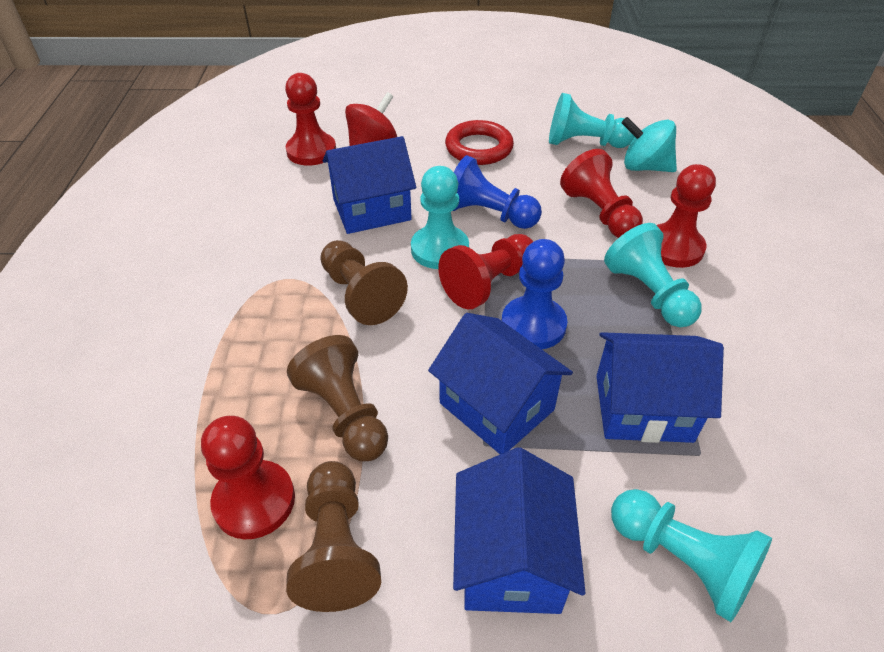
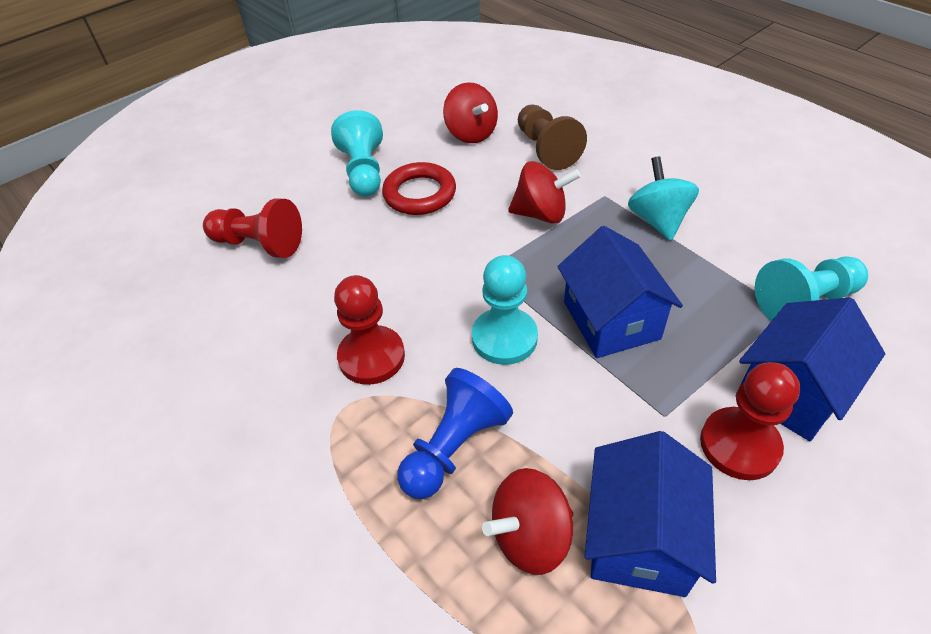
blue house: [323,136,416,234] [428,313,573,454] [453,447,586,614] [596,332,724,443] = 4 -> [557,226,683,358] [585,431,716,597] [735,297,885,441] = 3
blue pawn: [453,155,542,229] [502,239,567,349] = 2 -> [397,368,513,499] = 1
brown pawn: [286,461,381,612] [287,335,388,462] [320,240,408,325] = 3 -> [518,105,587,170] = 1
red pawn: [201,416,295,539] [285,73,336,166] [438,234,534,309] [560,149,643,238] [657,164,716,268] = 5 -> [203,199,302,258] [334,275,405,385] [700,362,800,480] = 3
red spinning top: [345,92,397,146] = 1 -> [443,82,498,143] [482,468,573,575] [508,161,581,223] = 3
turquoise pawn: [411,166,469,269] [549,93,635,148] [604,223,702,327] [611,489,772,622] = 4 -> [331,110,383,197] [472,255,538,365] [755,257,868,321] = 3

